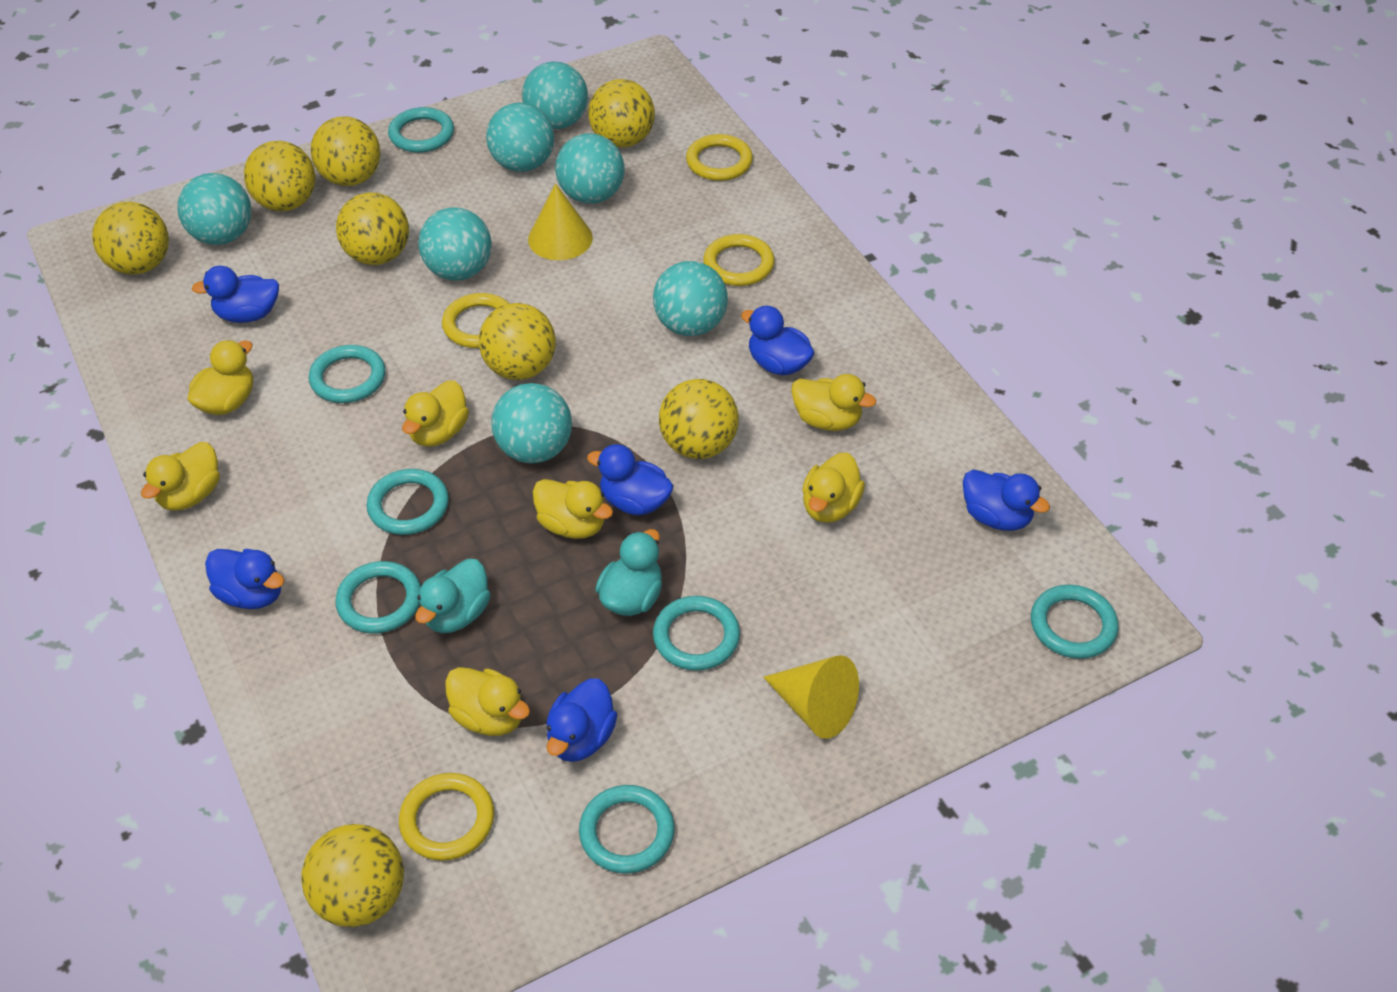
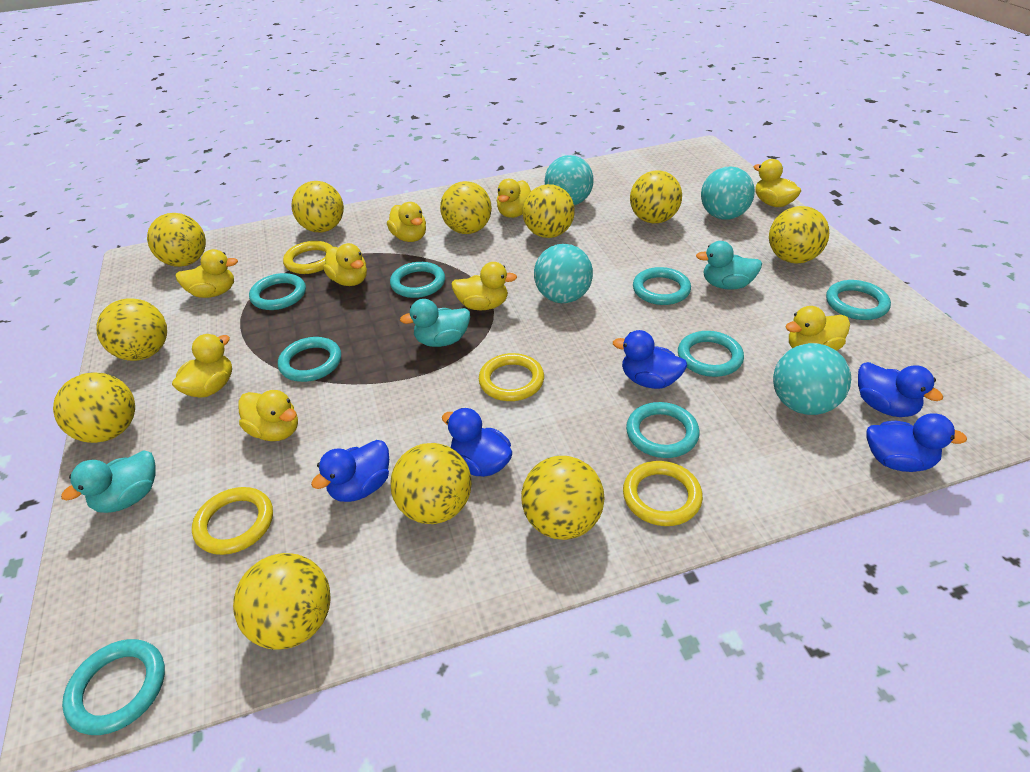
blue duck: [192,266,279,323] [205,549,284,609] [546,678,617,762] [587,444,673,515] [741,306,814,376] [963,469,1050,531] = 6 -> [311,440,389,502] [442,408,512,477] [613,330,687,389] [858,362,943,417] [866,413,967,472] = 5
turquoise ball: [177,173,251,245] [418,208,492,281] [486,103,554,172] [491,383,572,464] [522,62,588,129] [555,134,625,204] [653,261,728,336] = 7 -> [534,244,593,303] [545,155,594,205] [701,167,755,220] [773,343,851,415] = 4
turquoise duck: [415,559,491,633] [595,529,662,616] = 2 -> [61,450,155,513] [400,299,470,347] [696,241,762,290] = 3
turquoise ring: [309,345,386,403] [335,561,421,634] [367,469,449,535] [388,107,454,153] [579,785,675,874] [653,596,740,671] [1031,585,1118,659] = 7 -> [62,639,165,735] [249,273,306,310] [278,337,341,382] [390,262,445,298] [626,402,699,458] [633,267,691,305] [678,331,744,377] [826,280,891,320] = 8
yellow ball: [92,202,169,275] [244,141,316,211] [301,824,404,927] [311,117,380,186] [336,193,409,265] [479,303,556,380] [588,79,655,147] [659,379,739,459] = 8 -> [53,372,135,443] [96,298,167,361] [147,213,206,267] [233,553,331,650] [292,181,344,232] [390,443,472,524] [440,181,492,234] [521,456,605,540] [522,184,575,238] [630,170,682,223] [769,206,829,263] = 11
yellow cone: [528,183,593,260] [763,655,859,739] = 2 -> none = 0
yellow duck: [141,442,220,510] [187,340,253,415] [402,380,469,447] [445,667,530,736] [533,479,613,539] [791,374,876,431] [802,452,865,523] = 7 -> [172,334,232,397] [176,249,238,298] [238,390,298,441] [323,243,367,286] [387,202,426,242] [451,262,517,310] [497,179,531,218] [754,159,801,207] [785,306,850,351] = 9

